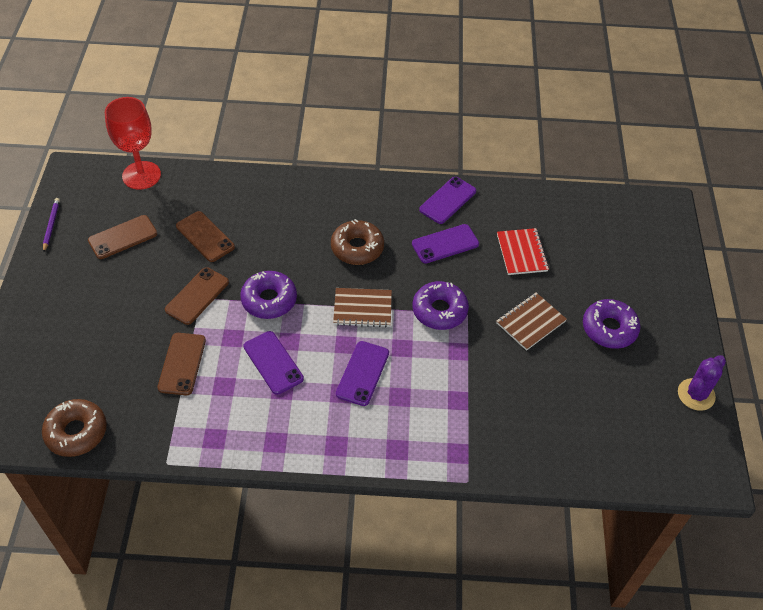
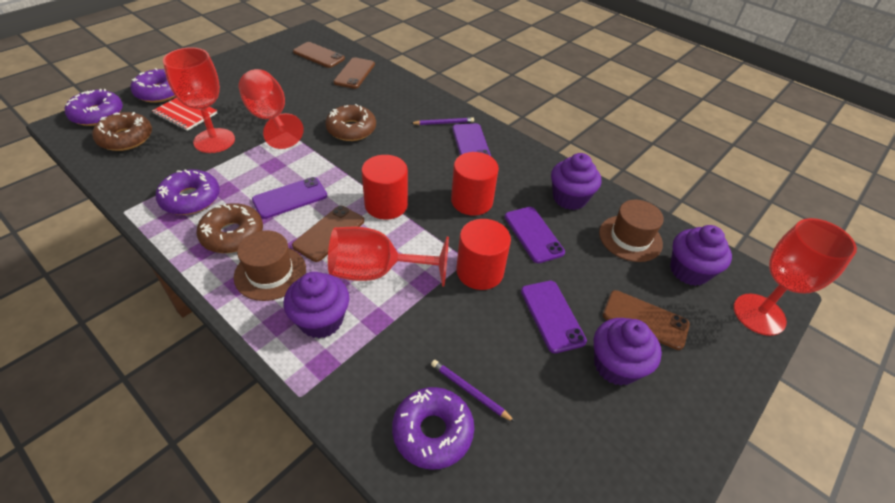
brown donut: [42,399,107,457] [331,219,384,265] = 2 -> [92,112,152,151] [196,203,263,253] [325,104,376,141] = 3
brown hat: none = 0 -> [234,230,306,301] [599,200,664,262] = 2
brown notebook: [333,288,392,328] [496,293,567,351] = 2 -> none = 0
purple cactus: [678,355,726,411] = 1 -> none = 0
purple cupcake: none = 0 -> [284,272,349,338] [551,153,601,210] [594,318,662,386] [670,225,732,286] = 4
purple donut: [240,271,297,319] [412,281,469,330] [583,299,640,349] = 3 -> [65,89,123,126] [131,68,176,103] [156,169,220,215] [392,387,474,470] = 4
purple pencil: [43,198,60,253] = 1 -> [411,117,474,125] [431,360,515,422] = 2
red cylinder: none = 0 -> [362,155,408,220] [451,152,499,216] [456,219,511,290] = 3
red goblet: [105,97,161,190] = 1 -> [163,47,235,153] [239,69,304,149] [328,227,449,286] [734,218,857,336] = 4

